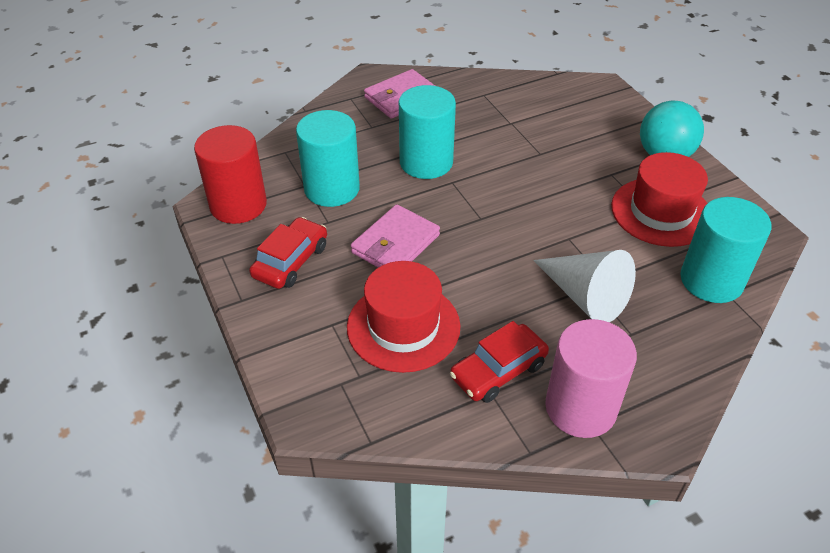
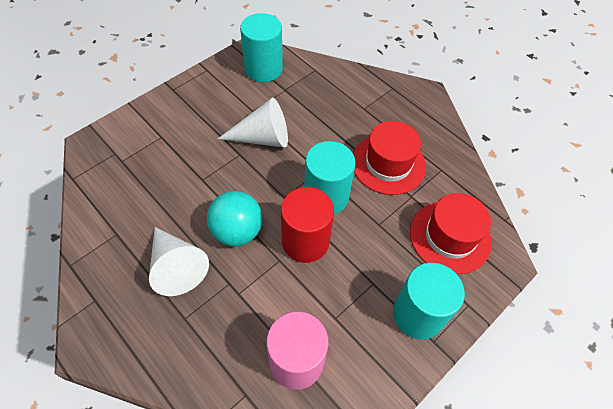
pink wallet: [351,204,440,268] [364,69,435,119] = 2 -> none = 0
red car: [249,217,327,289] [450,321,549,403] = 2 -> none = 0
white cone: [533,250,636,322] = 1 -> [149,227,209,296] [218,98,288,148] = 2

